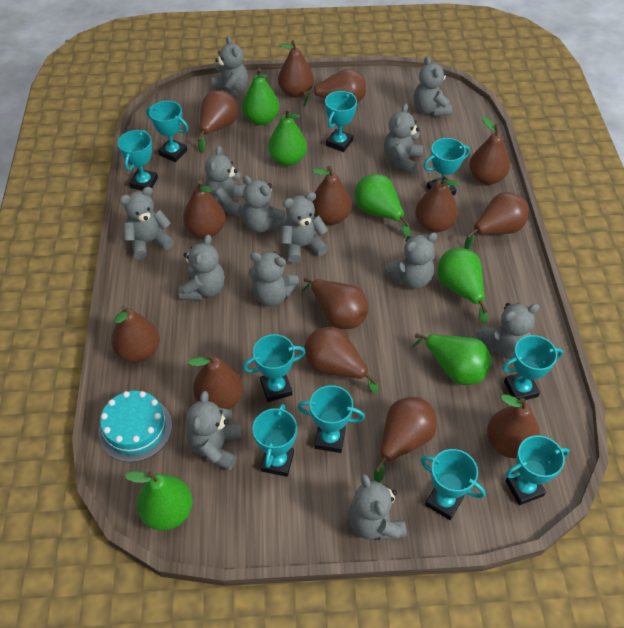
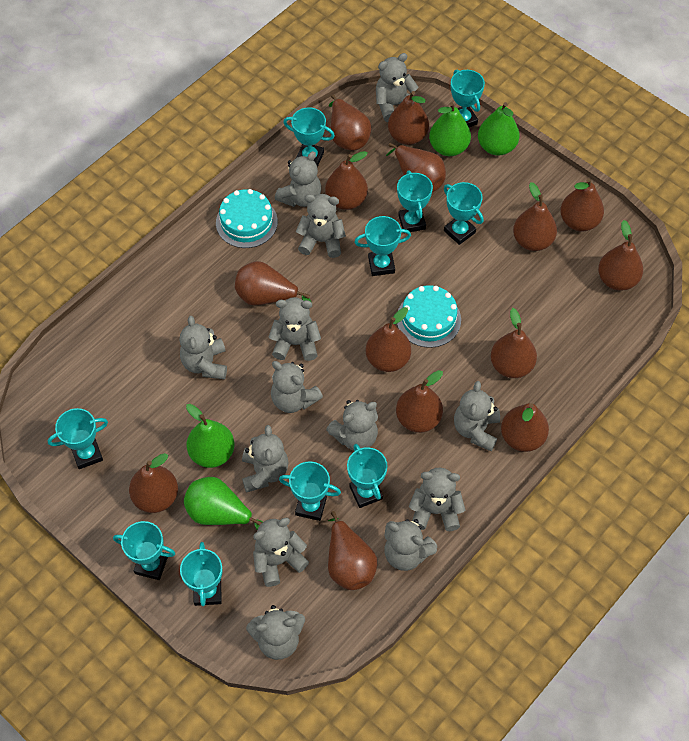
green pear: [125,471,193,531] [242,68,279,125] [268,108,307,166] [355,174,410,237] [412,333,492,385] [437,248,488,324] = 6 -> [184,477,263,530] [186,404,235,468] [429,102,471,156] [478,102,520,156] = 4
turquoise cake: [99,391,172,462] = 1 -> [216,189,278,248] [397,285,461,348] = 2

